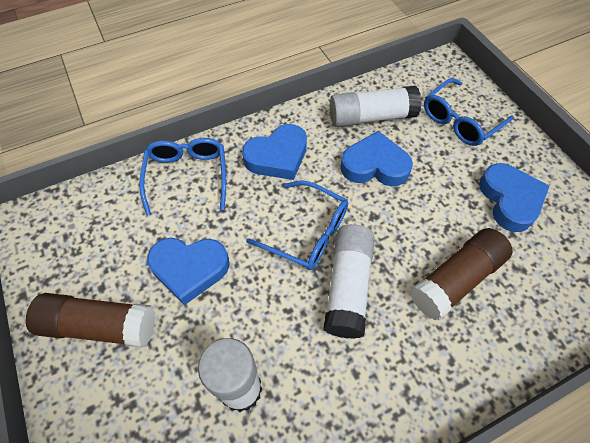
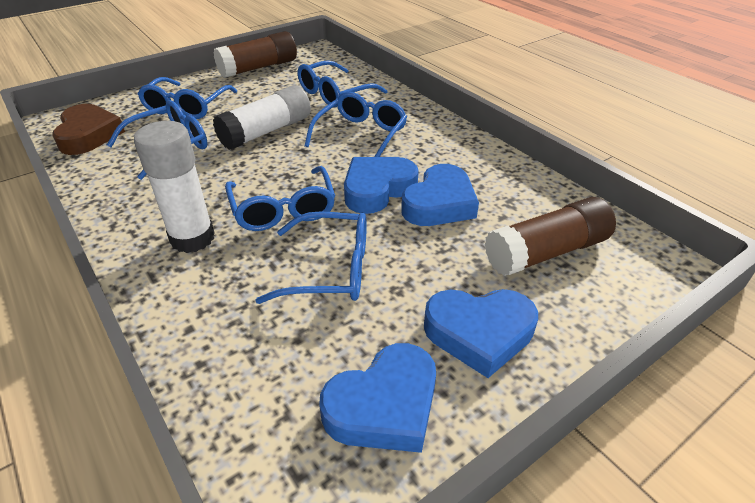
blue glasses: [139,138,226,216] [246,180,348,270] [424,78,514,146] = 3 -> [107,100,207,180] [138,77,238,119] [225,166,335,231] [255,211,367,304] [298,60,387,107] [305,92,407,157] = 6
brown heart: none = 0 -> [52,104,125,155] = 1
white glue stick: [198,338,262,412] [324,224,375,339] [330,86,422,127] = 3 -> [134,121,215,253] [213,85,311,150] = 2

